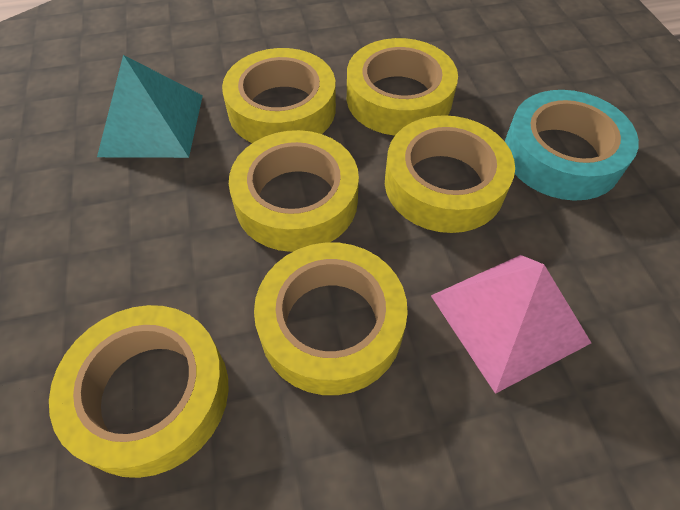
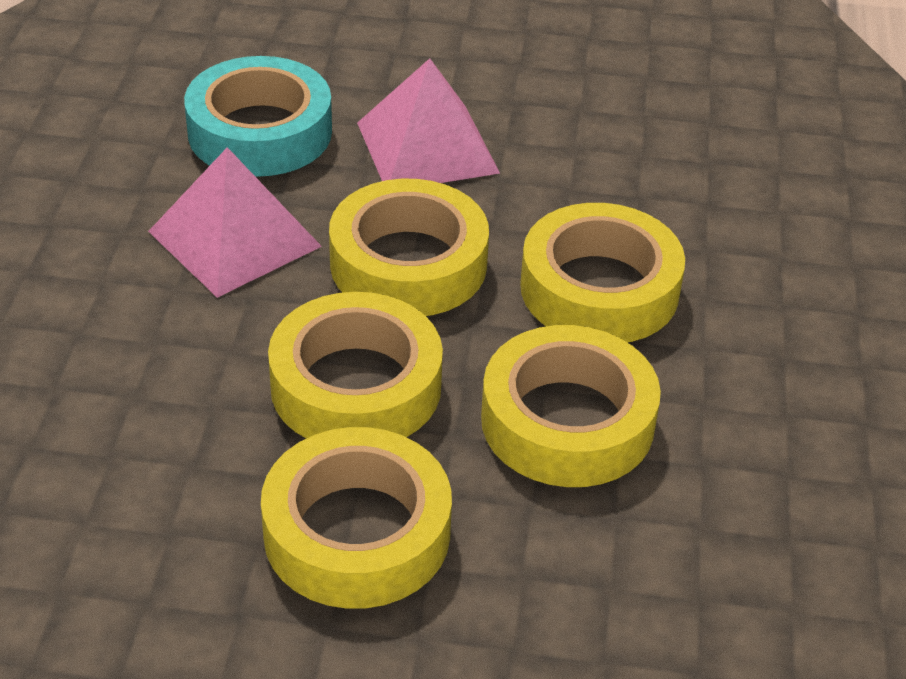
pink pyramid: [431,255,591,394] = 1 -> [148,147,322,298] [357,58,500,183] = 2
turquoise pyramid: [97,55,203,158] = 1 -> none = 0
yellow tape: [49,305,229,478] [222,48,336,143] [229,130,359,252] [254,242,408,395] [347,38,458,136] [385,115,515,233] = 6 -> [261,427,452,609] [268,292,443,439] [329,179,489,316] [481,325,661,487] [520,203,685,343] = 5

